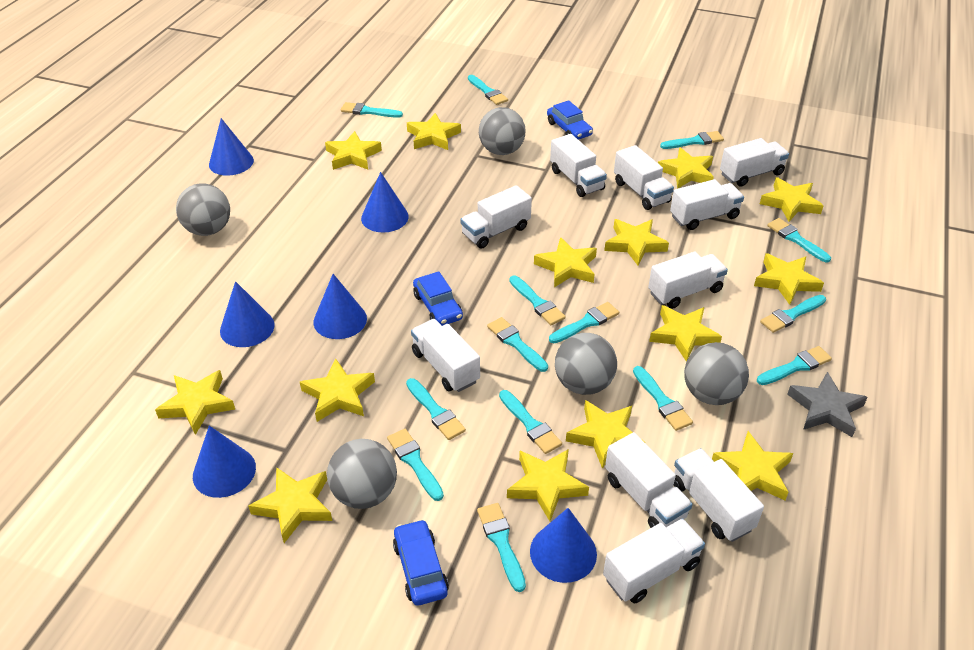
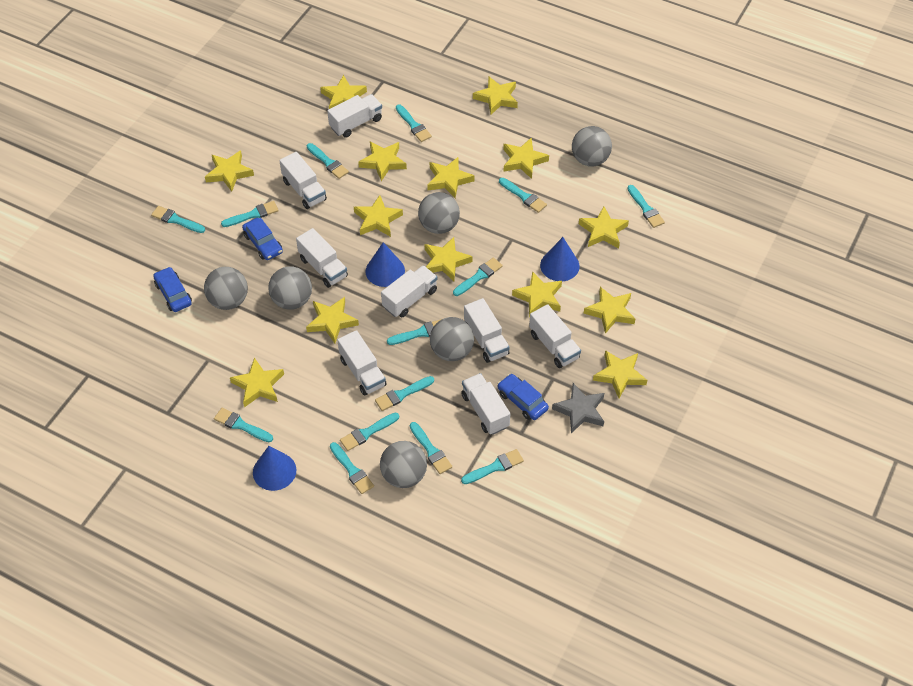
blue cone: [193,426,256,498] [209,118,254,176] [220,281,275,347] [314,274,367,339] [361,172,409,232] [530,508,597,583] = 6 -> [253,446,296,491] [366,242,405,287] [540,237,580,281] = 3
grey ball: [176,183,230,236] [327,439,397,509] [479,107,526,155] [555,333,617,395] [684,342,749,405] = 5 -> [204,267,248,310] [268,266,312,310] [380,441,427,488] [418,192,460,234] [430,317,474,361] [572,126,612,166] = 6
white truck: [411,319,480,392] [460,185,532,249] [550,134,607,197] [603,518,705,604] [605,432,693,528] [614,145,674,210] [648,252,728,309] [670,179,744,230] [674,448,764,542] [720,138,789,187] = 10 -> [279,152,327,209] [296,228,348,288] [327,94,382,138] [337,330,386,396] [381,265,437,317] [461,373,510,435] [464,298,510,363] [529,304,581,368] = 8

